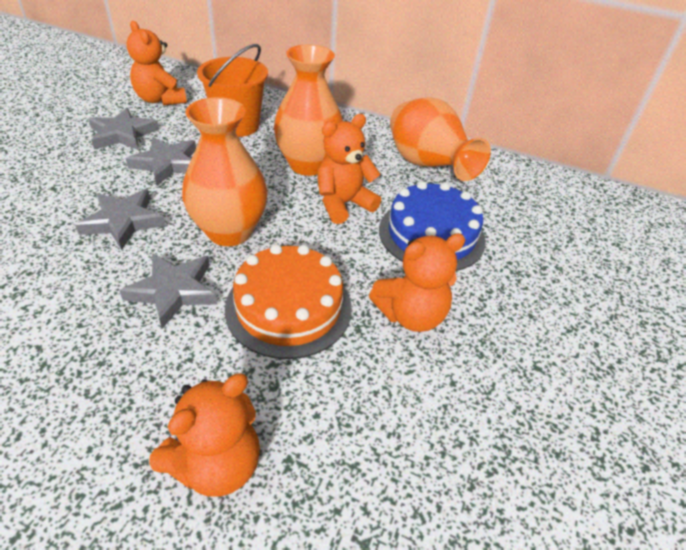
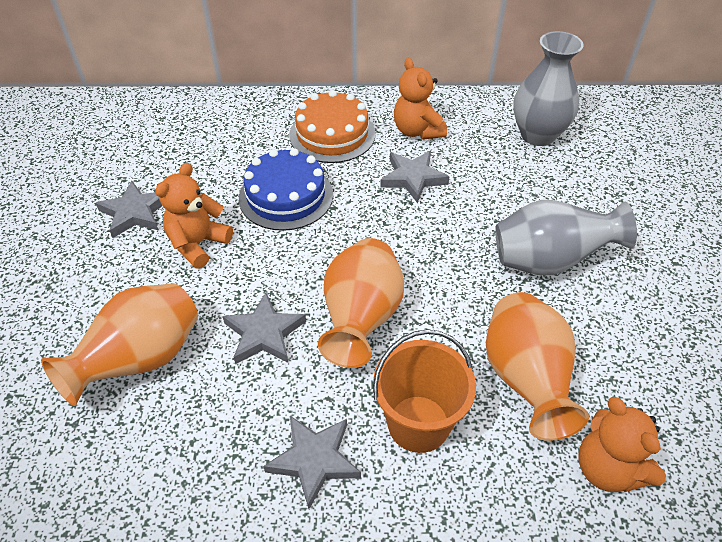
grey vase: none = 0 -> [495,200,637,275] [513,31,584,146] = 2
orange teddy bear: [126,21,187,106] [149,373,260,496] [318,114,381,224] [369,233,465,332] = 4 -> [155,163,233,269] [394,58,447,140] [578,397,666,492] = 3

